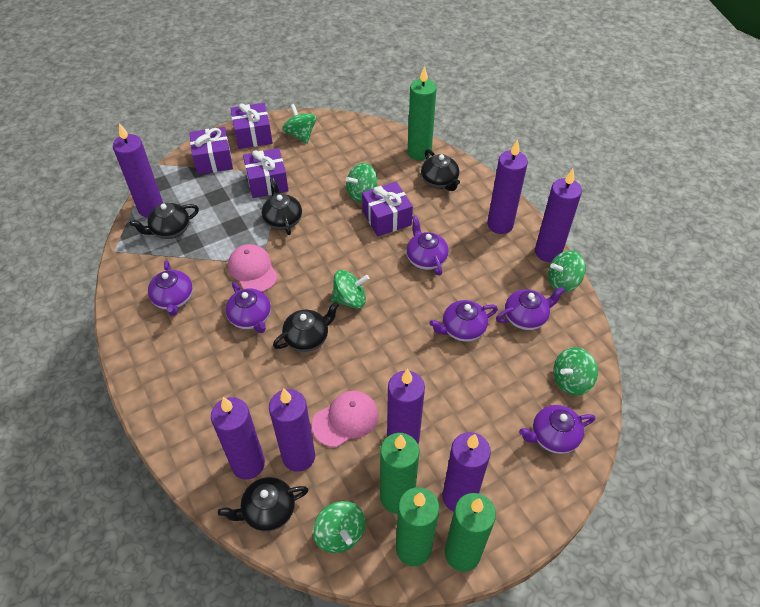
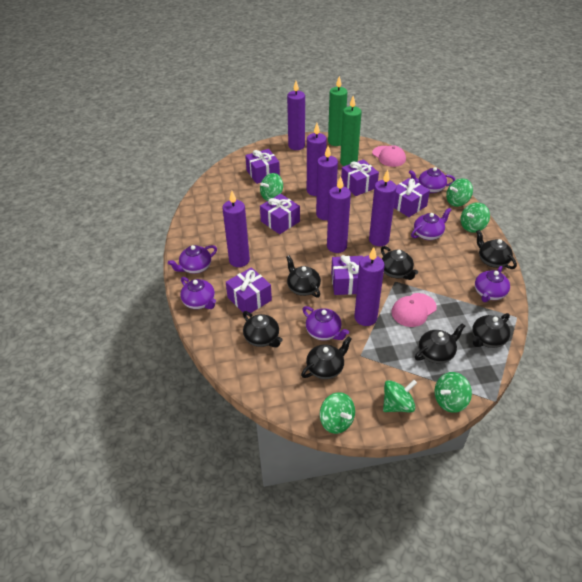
black teapot: [130,203,199,239] [218,477,309,531] [262,178,302,235] [273,301,339,352] [421,149,460,191] = 5 -> [243,311,283,347] [286,256,321,298] [301,336,352,379] [381,246,418,280] [415,323,465,363] [472,313,510,348] [476,230,517,269] = 7
green candle: [380,433,419,514] [396,487,439,566] [407,66,437,161] [445,493,496,572] = 4 -> [328,76,347,146] [340,96,362,166] = 2
purple gift: [189,127,233,175] [230,103,273,149] [243,148,289,198] [362,182,413,236] = 4 -> [226,267,272,316] [245,149,280,184] [260,194,300,234] [331,255,363,295] [341,159,379,196] [394,178,430,217] = 6

